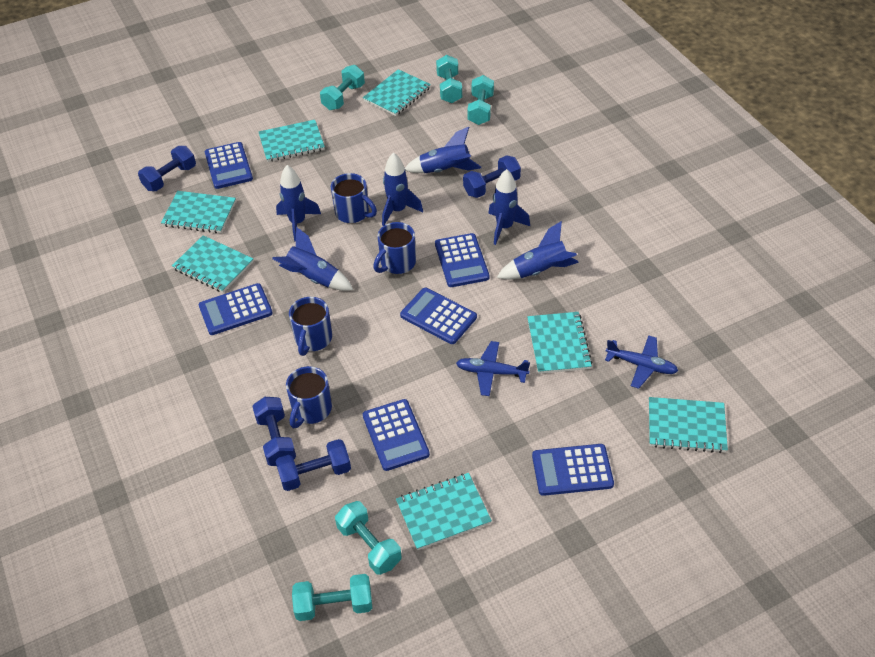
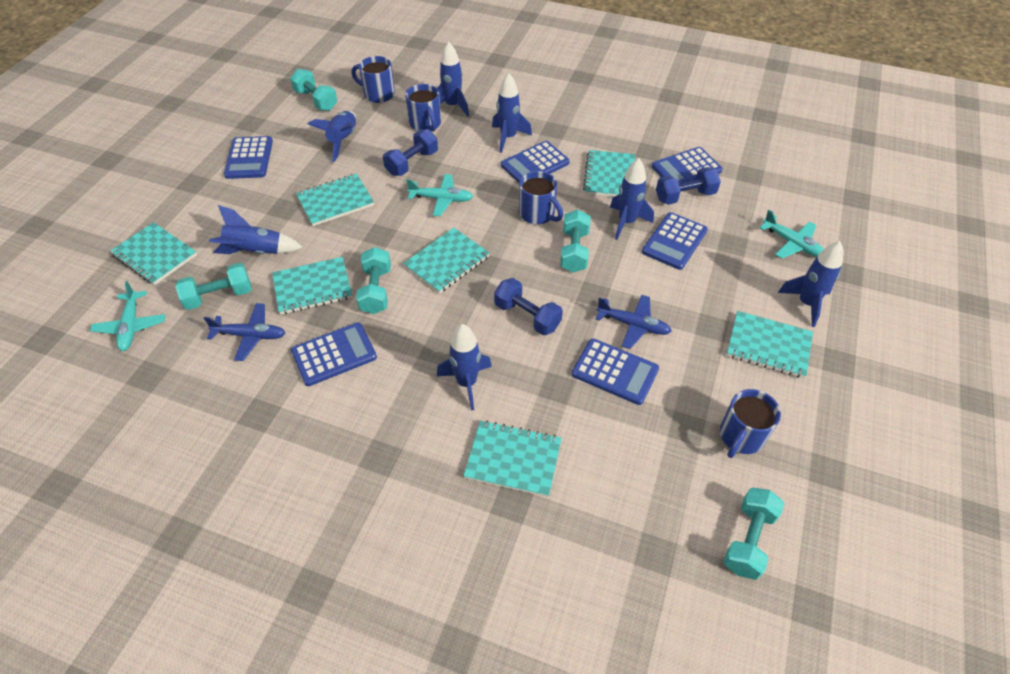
blue dumbbell: [138,146,196,191] [252,397,296,466] [275,439,351,491] [463,155,521,198] = 4 -> [383,129,438,176] [494,278,563,335] [656,167,721,205] = 3
blue rocket: [272,227,353,291] [276,165,321,241] [382,152,423,226] [405,127,481,173] [488,169,530,245] [497,221,579,280] = 6 -> [209,205,302,254] [308,111,356,162] [437,42,469,117] [437,324,492,410] [492,73,532,153] [610,158,654,240] [778,241,843,327] = 7
turquoise plane: none = 0 -> [90,281,165,351] [406,174,473,216] [760,210,824,259] = 3

